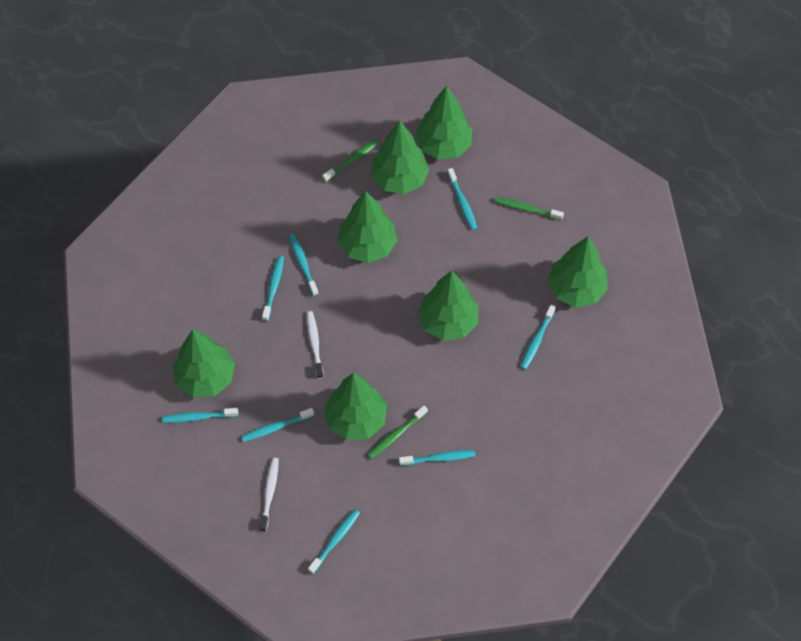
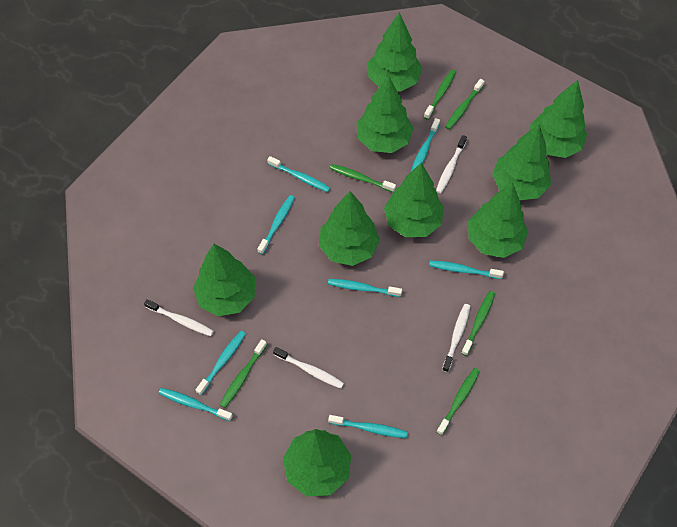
green toothbrush: [322,139,379,182] [367,406,428,459] [494,197,564,221] = 3 -> [220,339,267,408] [329,164,396,192] [424,69,456,120] [436,368,480,435] [445,79,484,130] [461,291,495,356] = 6
green tree: [173,329,235,397] [324,373,387,440] [338,191,397,263] [372,121,429,194] [415,86,472,160] [418,271,478,341] [548,237,608,307] = 7 -> [193,244,255,316] [283,429,351,496] [319,191,380,266] [357,75,413,153] [368,12,422,92] [384,163,444,237] [468,183,528,258] [492,124,551,200] [530,80,587,158] = 9
white toothbrush: [260,458,279,532] [306,311,324,379] = 2 -> [144,299,214,336] [273,347,344,389] [436,135,467,194] [442,304,470,372] = 4

